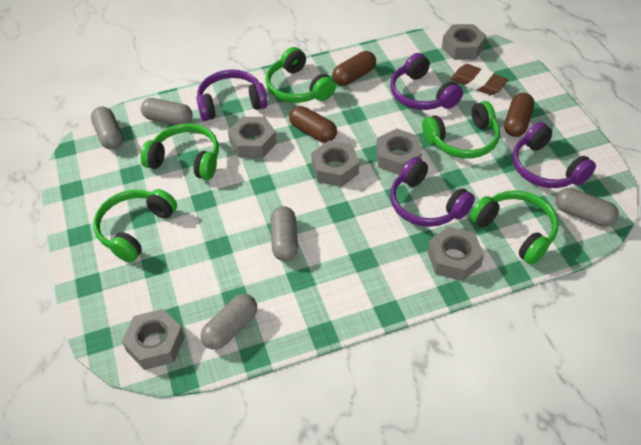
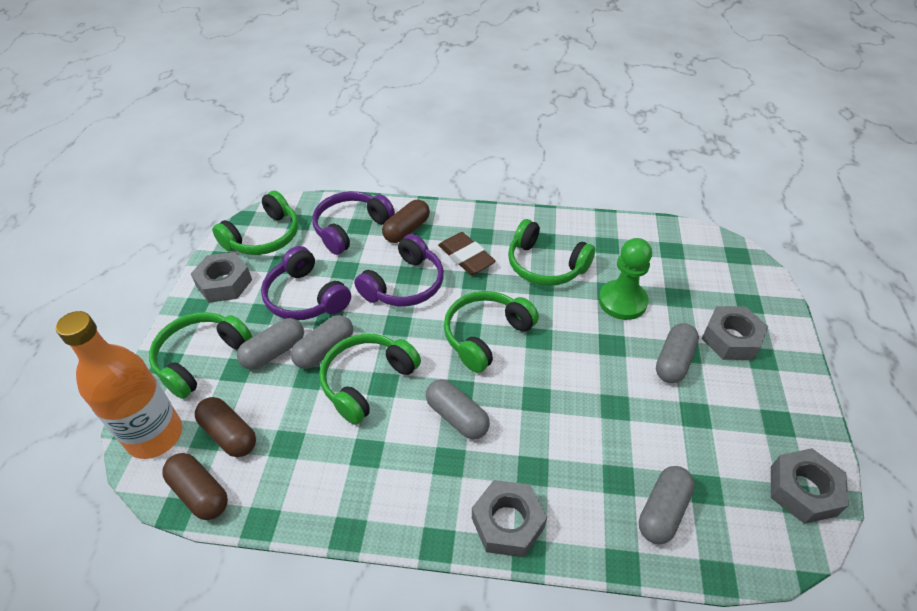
green pawn: none = 0 -> [599,238,652,320] = 1
grey nut: [122,309,185,370] [228,117,277,158] [311,140,359,187] [376,129,422,175] [428,227,484,281] [442,24,486,60] = 6 -> [191,252,252,303] [472,480,547,557] [702,306,768,360] [771,448,849,524] = 4
orange bottle: none = 0 -> [56,311,182,459] = 1
purple headphones: [196,70,267,121] [390,53,463,110] [390,157,475,227] [512,122,596,188] = 4 -> [261,246,351,320] [312,191,395,255] [354,234,444,306] = 3

